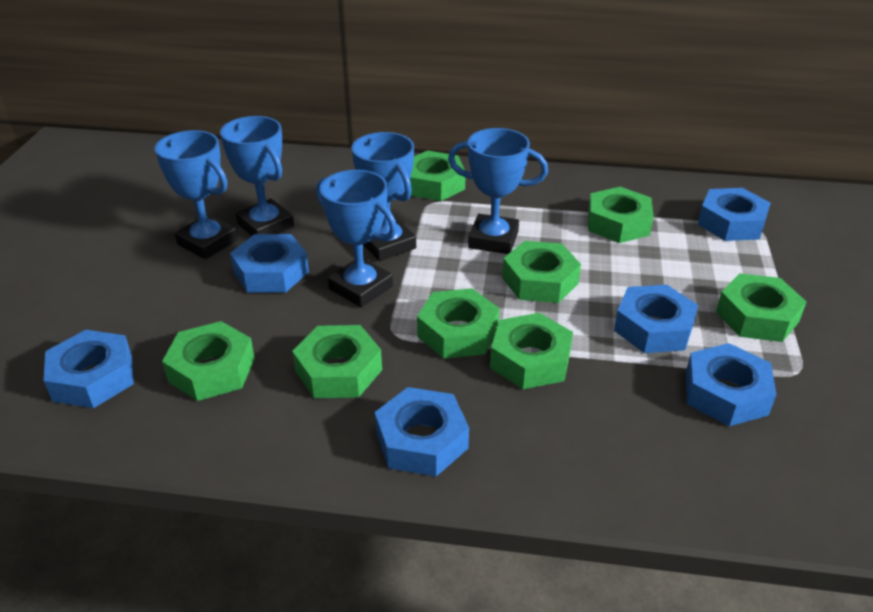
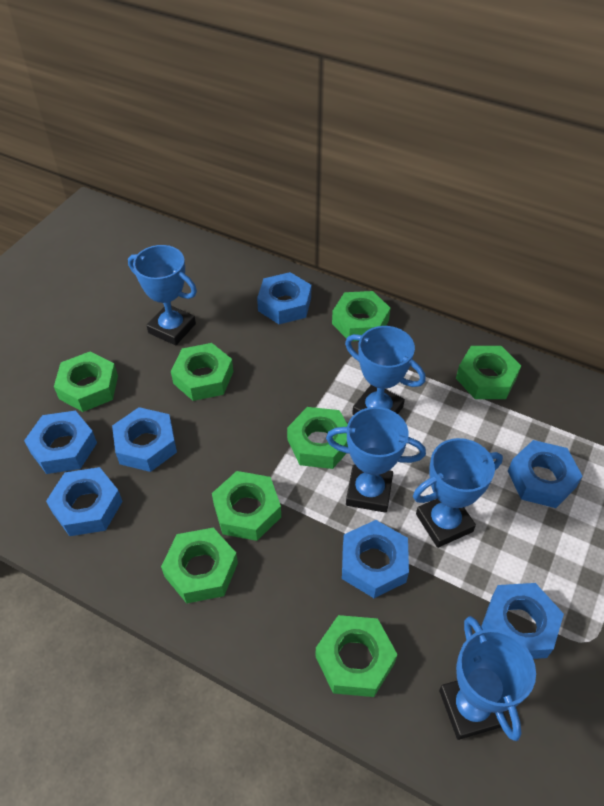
blue nut: [44,330,134,408] [230,234,309,293] [375,387,469,477] [614,285,698,353] [685,343,777,426] [698,188,771,241] = 6 -> [24,411,97,474] [46,467,123,536] [112,407,177,472] [257,272,311,324] [342,520,409,598] [481,583,564,659] [508,440,583,508] = 7

